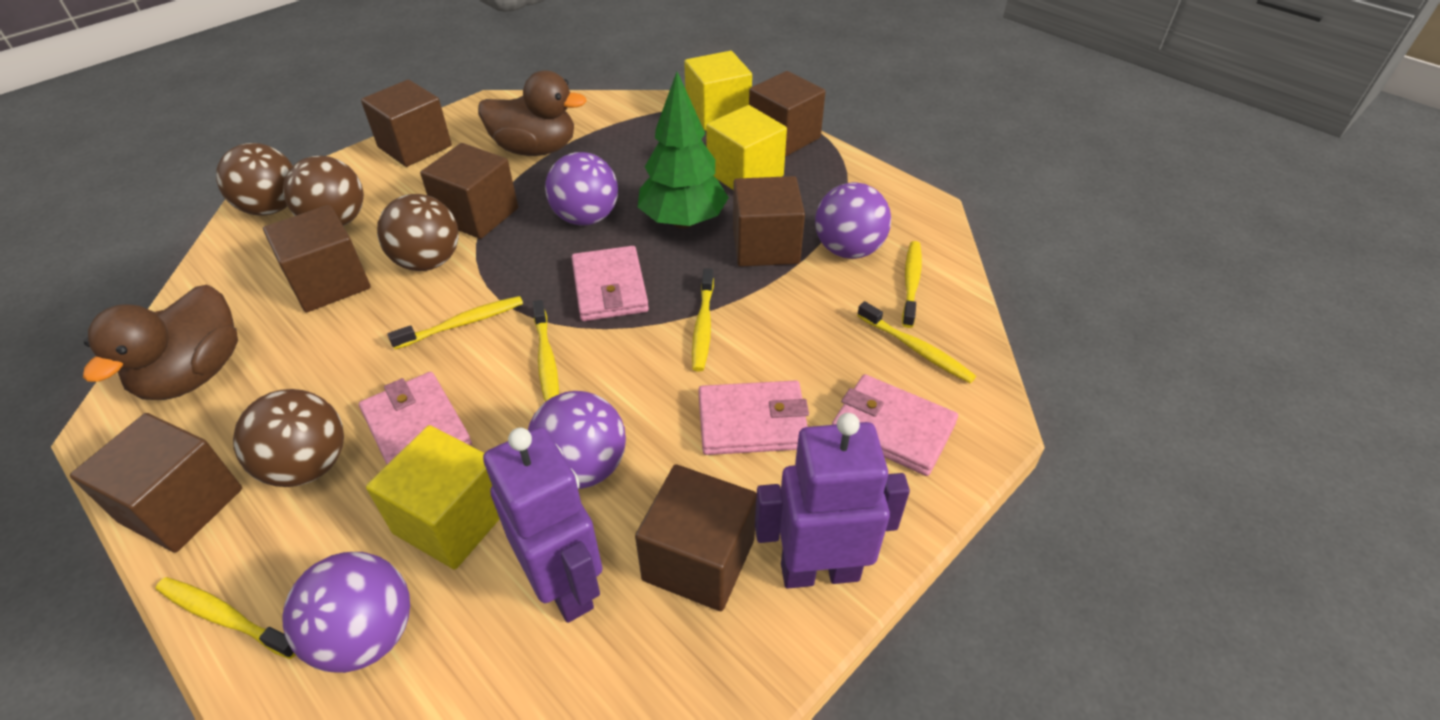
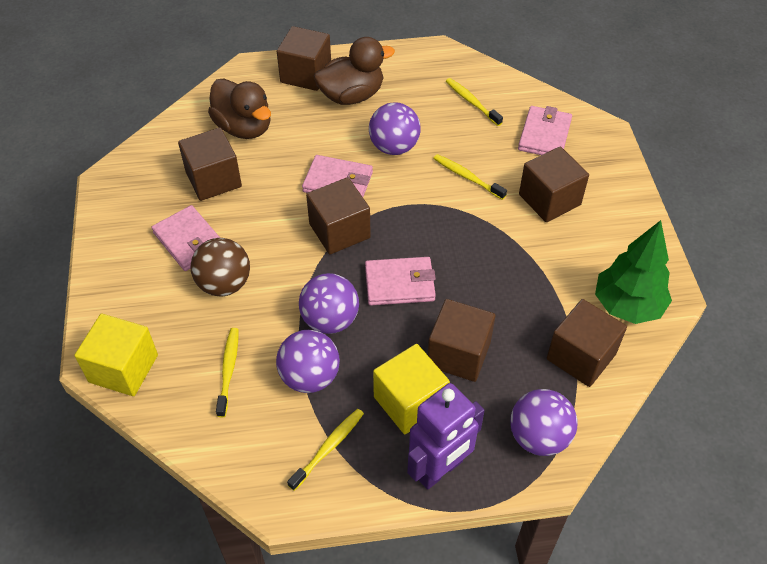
brown ball: [216,143,293,216] [233,389,344,487] [283,156,364,226] [377,194,459,271] = 4 -> [190,238,250,296] = 1
brown cube: [70,413,242,552] [263,205,371,312] [361,80,452,167] [420,143,518,239] [635,465,757,611] [733,176,805,267] [749,71,826,157] = 7 -> [178,128,242,201] [277,26,331,91] [306,177,371,255] [428,299,495,382] [519,147,589,222] [547,299,627,387] = 6
purple robot: [483,427,603,623] [755,413,910,589] = 2 -> [407,383,485,490] = 1
yellow cube: [366,425,500,570] [684,51,752,131] [706,105,787,190] = 3 -> [74,314,158,396] [373,344,450,434] = 2
yellow toothbrush: [155,577,296,659] [388,296,523,349] [533,300,559,402] [692,268,714,372] [857,301,976,383] [902,241,922,328] = 6 -> [216,328,239,417] [287,409,364,491] [433,154,507,200] [446,78,503,126] = 4

